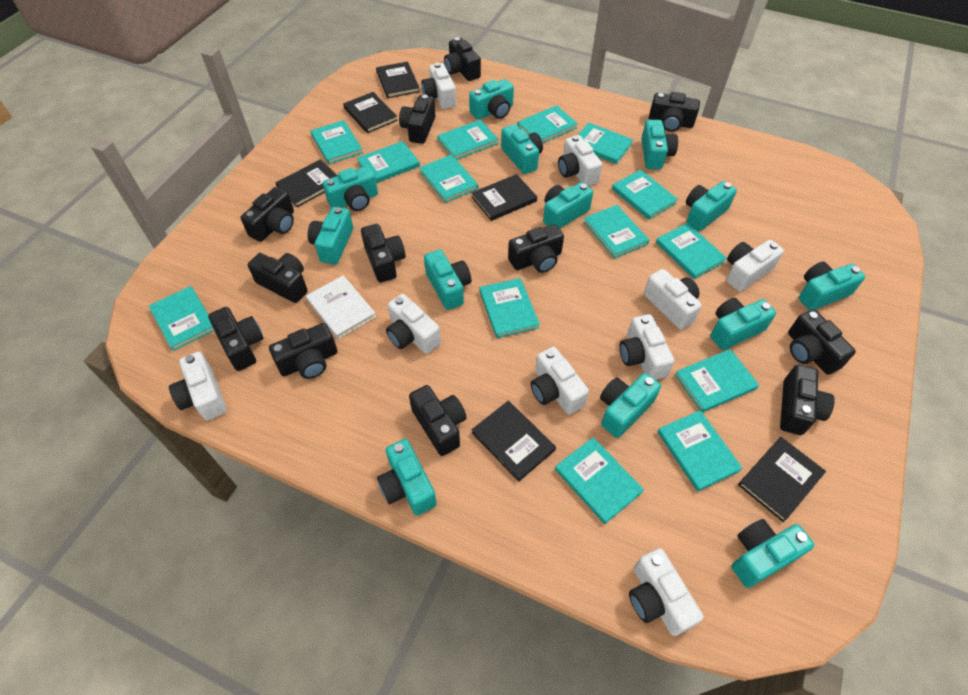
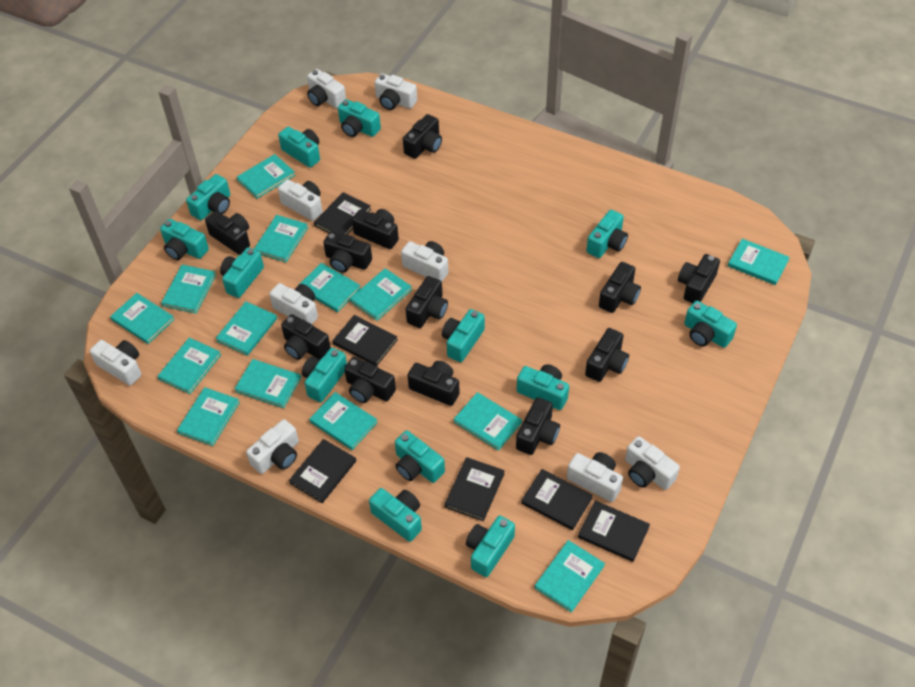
white book: [306,275,376,339] = 1 -> none = 0

